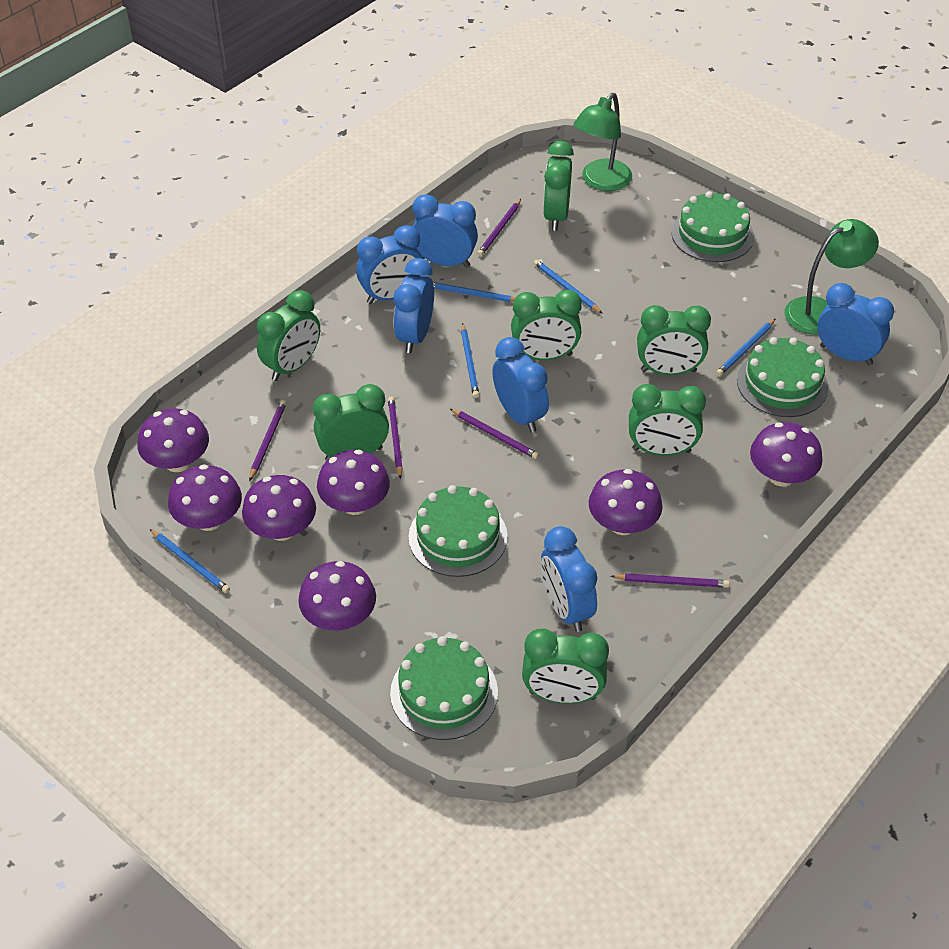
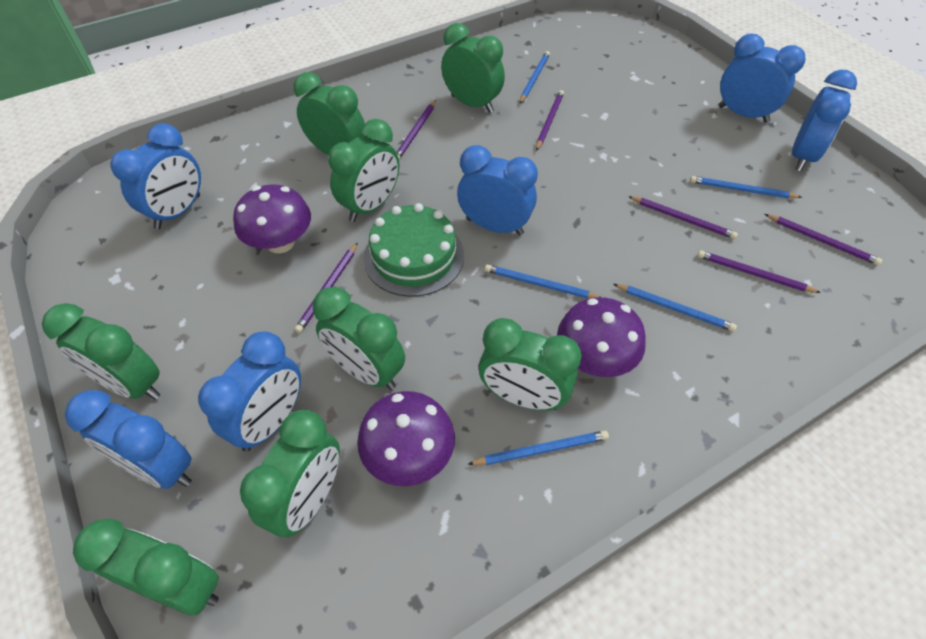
green cake: [390,636,498,740] [408,485,508,577] [671,191,754,262] [737,337,829,417] = 4 -> [363,203,464,297] = 1
green clock: [257,290,320,381] [313,384,389,461] [511,290,582,360] [522,629,609,704] [543,141,574,231] [629,384,706,456] [637,305,711,375] = 7 -> [42,303,160,400] [73,519,219,615] [240,410,340,537] [294,72,366,155] [313,287,405,390] [328,119,399,222] [441,23,505,113] [479,318,582,411] = 8
green lamp: [574,93,632,191] [785,219,879,335] = 2 -> none = 0
purple mushroom: [138,408,209,472] [168,465,242,531] [242,475,316,541] [298,561,376,630] [317,450,390,515] [589,469,663,535] [750,422,823,486] = 7 -> [233,184,311,253] [357,391,455,486] [557,297,646,377] = 3
purple pencil: [249,400,287,481] [388,397,403,479] [450,409,539,459] [477,199,521,256] [611,573,730,588] = 5 -> [294,242,358,333] [397,100,436,160] [536,90,564,151] [628,196,738,239] [697,250,821,293] [765,214,882,266] = 6

